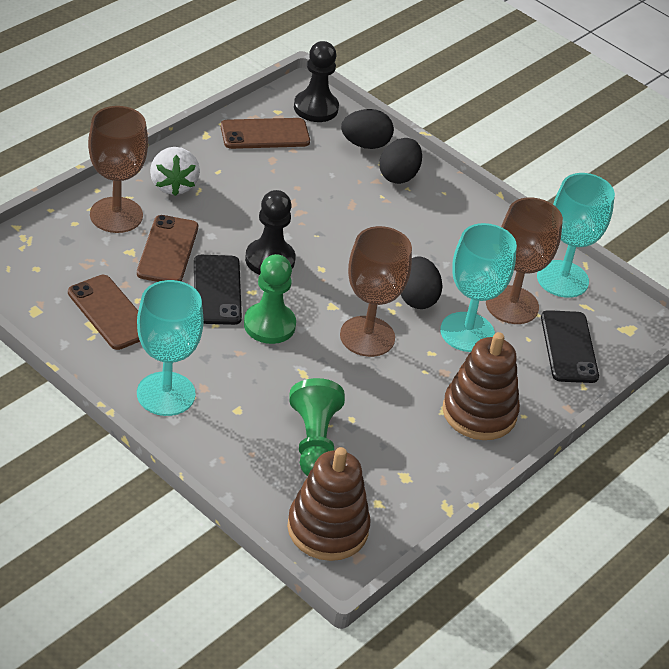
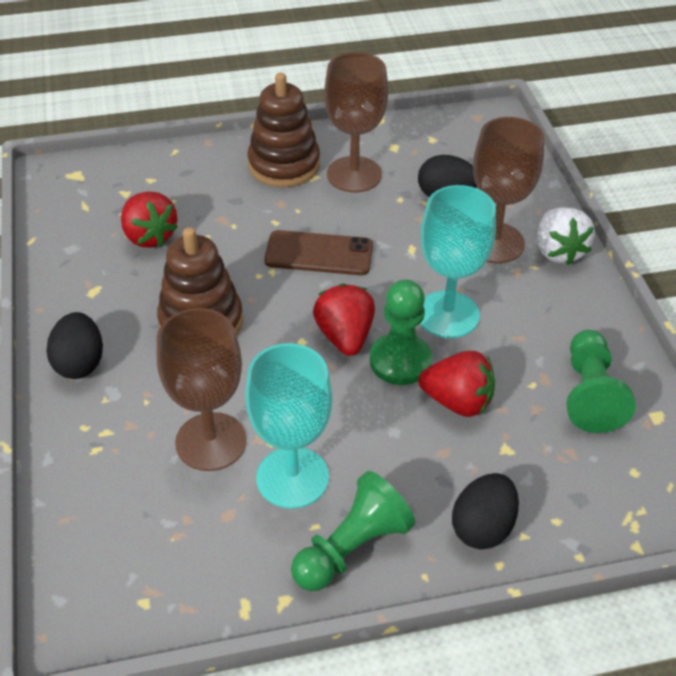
black pawn: [245,190,296,275] [294,41,339,122] = 2 -> none = 0
black phone: [194,255,242,325] [541,310,599,383] = 2 -> none = 0
brown phone: [68,275,140,350] [137,215,198,282] [221,118,310,149] = 3 -> [264,230,373,275] = 1
green pawn: [244,254,296,344] [289,378,345,476] = 2 -> [291,471,415,591] [370,279,432,385] [566,330,636,433] = 3
red strawberry: none = 0 -> [121,191,178,248] [313,283,375,356] [418,351,495,417] = 3
turquoise goblet: [137,280,204,416] [440,223,517,352] [537,173,615,298] = 3 -> [245,343,332,509] [420,185,496,338] = 2

